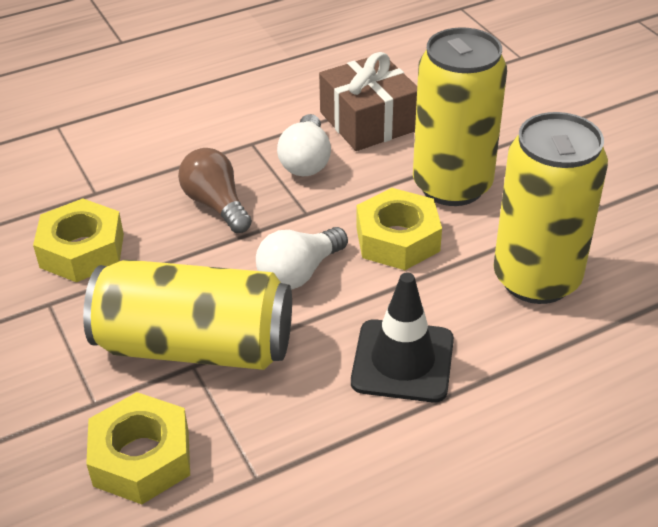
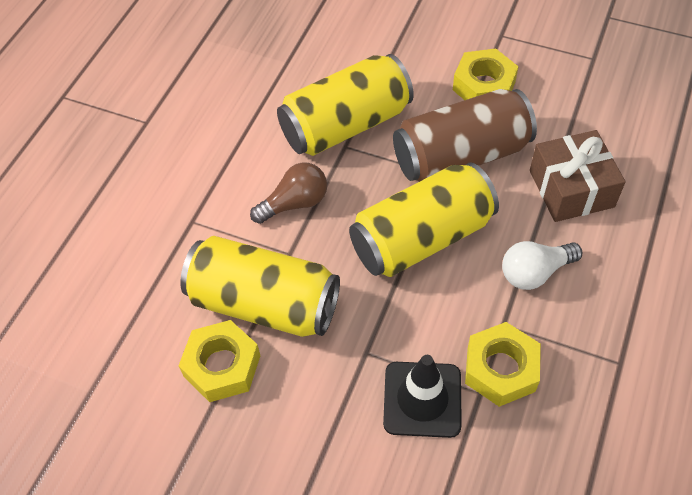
brown can: none = 0 -> [393,89,537,182] = 1
white light bulb: [256,227,348,290] [277,114,331,176] = 2 -> [502,241,582,290] = 1

